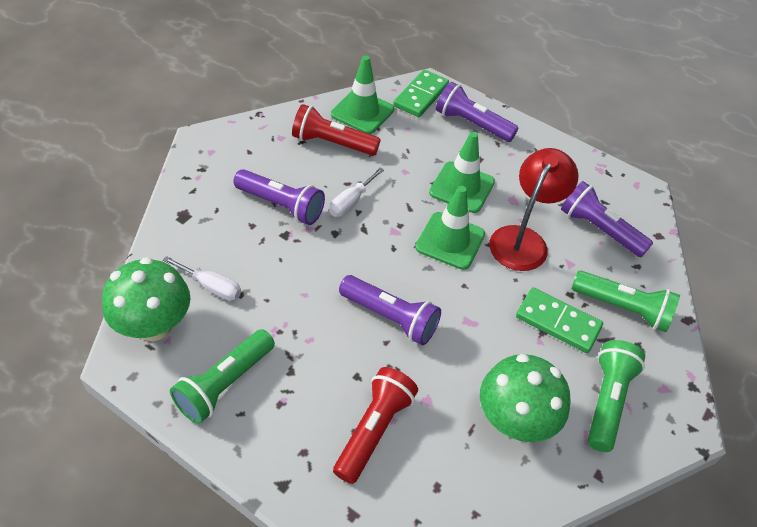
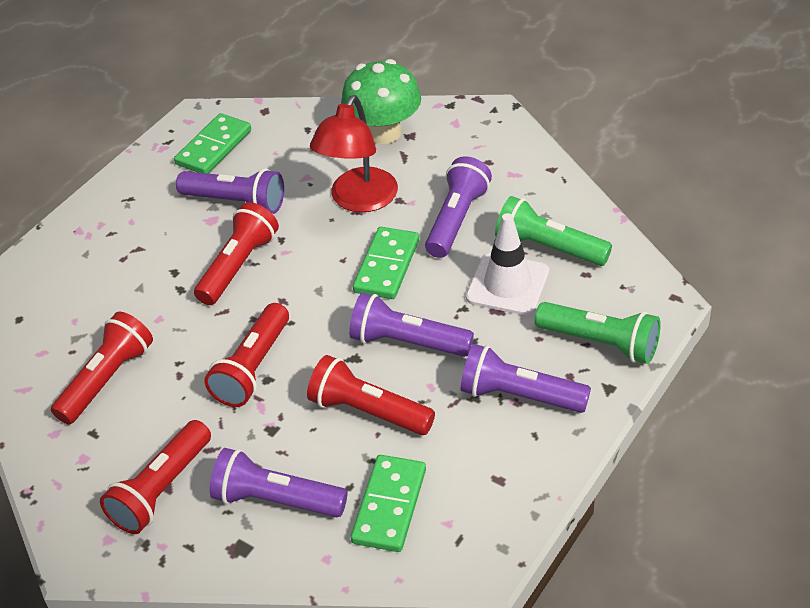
green domino: [393,70,449,117] [516,287,603,353] = 2 -> [174,113,251,173] [351,455,426,552] [353,227,419,299] = 3
green flashlight: [170,329,275,424] [572,271,680,332] [588,340,645,452] = 3 -> [495,196,612,266] [535,302,661,364] = 2
green mushroom: [102,257,190,341] [480,354,571,442] = 2 -> [341,59,421,144] = 1
green traffic cone: [331,55,394,134] [415,186,485,270] [429,132,495,213] = 3 -> none = 0
purple flashlight: [233,169,325,225] [339,275,441,346] [436,82,519,142] [561,181,653,257] = 4 -> [176,168,284,214] [210,448,348,517] [349,293,474,357] [425,156,492,258] [461,344,591,413] = 5
red flashlight: [292,104,381,156] [333,367,418,484] = 2 -> [51,312,153,425] [100,420,211,534] [194,202,279,305] [204,303,289,407] [307,355,435,435] = 5
white screwdriver: [163,256,241,301] [329,168,384,217] = 2 -> none = 0
white traffic cone: none = 0 -> [466,213,549,315] = 1

